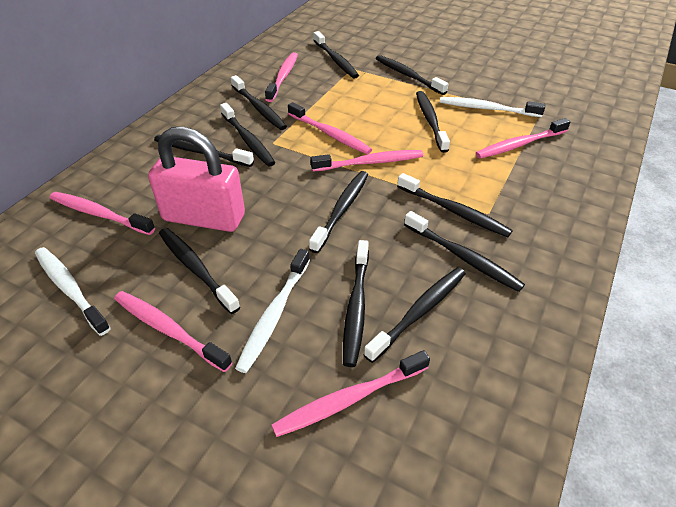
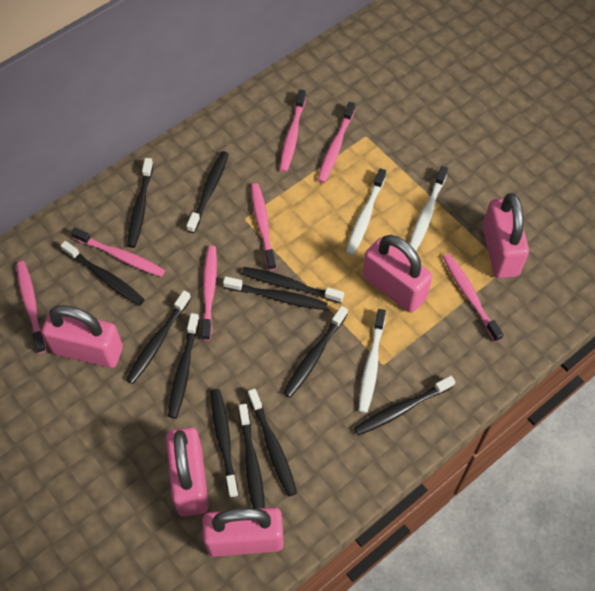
pink padlock: [148,127,245,232] = 1 -> [42,305,123,368] [166,427,209,517] [202,507,284,557] [363,235,432,313] [482,193,529,278] = 5

